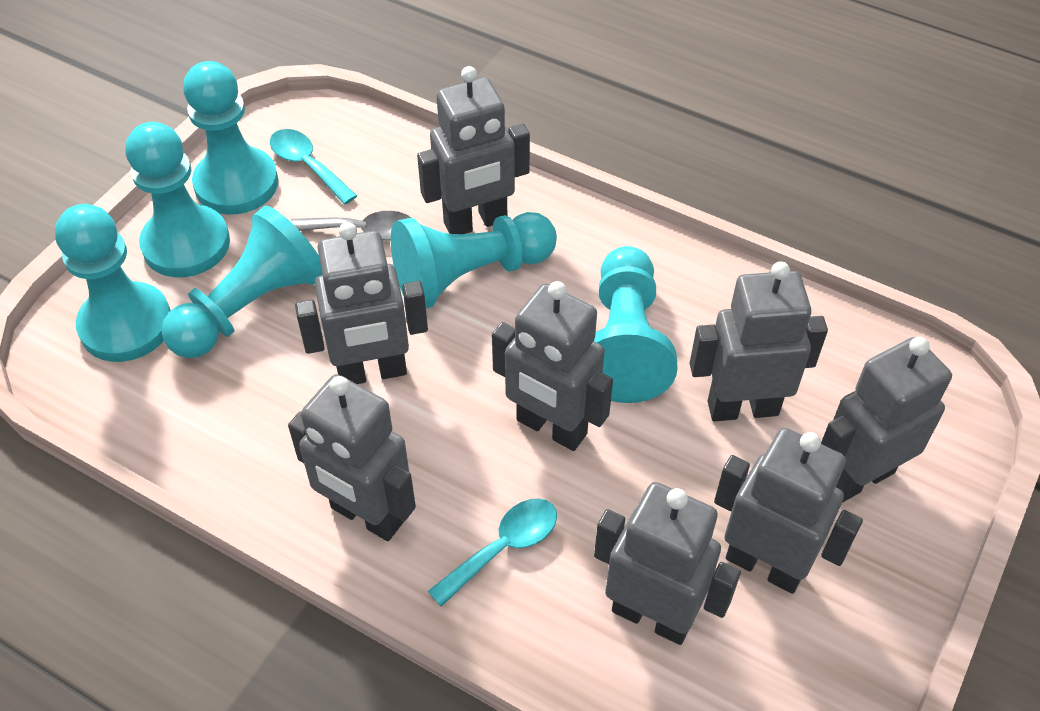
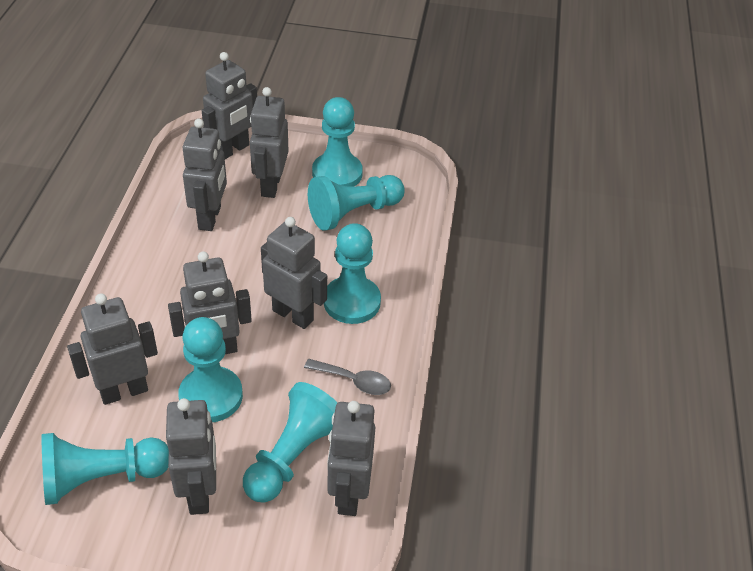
turquoise spoon: [270,129,357,204] [428,498,557,607] = 2 -> none = 0

